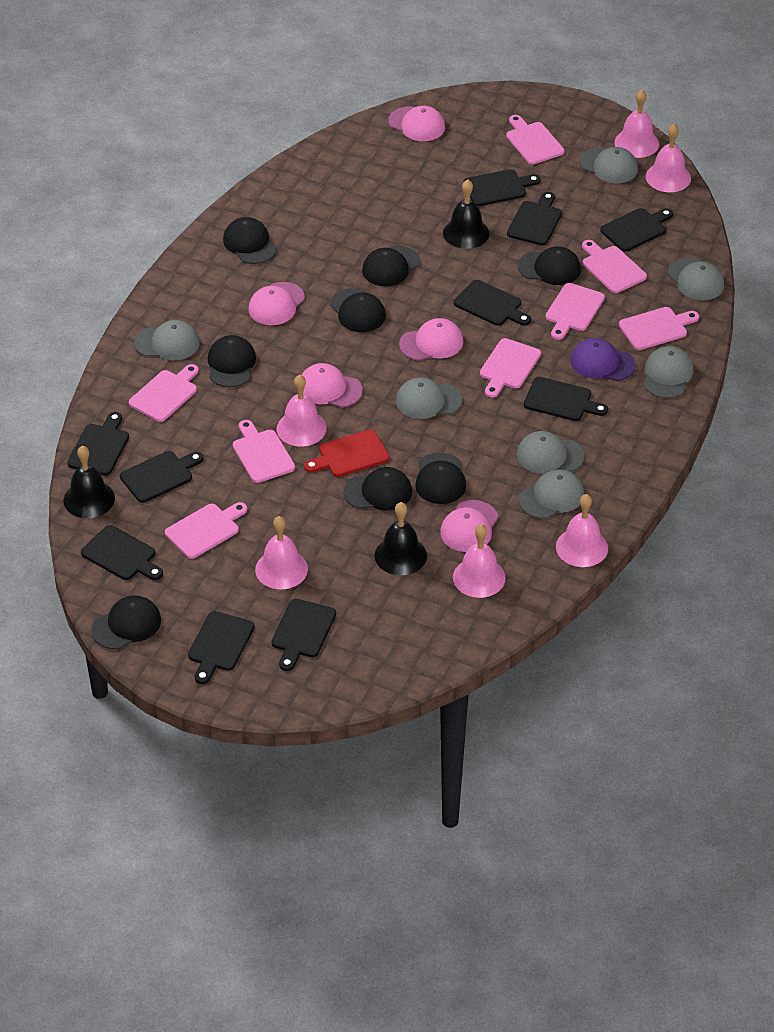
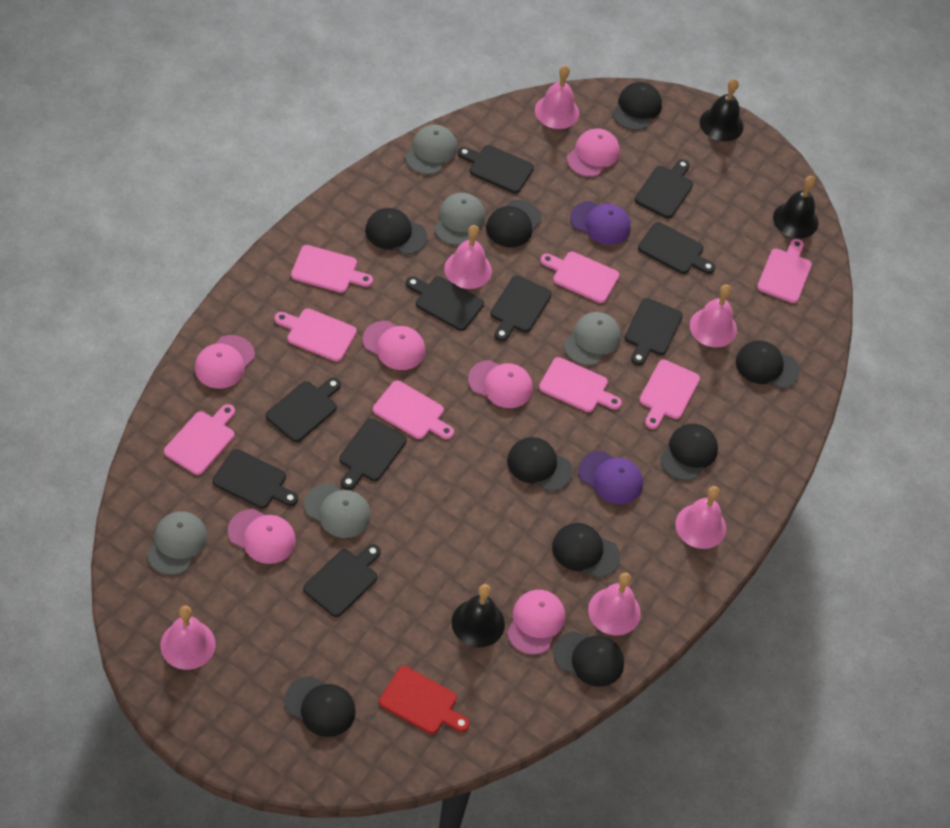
black cap: [91,596,161,649] [208,335,256,387] [223,217,277,264] [330,288,386,332] [343,467,412,511] [362,246,420,286] [415,452,466,504] [518,246,581,285] = 8 -> [284,676,356,737] [365,208,427,255] [486,200,542,247] [507,437,573,491] [552,523,620,578] [553,631,624,687] [612,82,662,130] [660,424,718,481] [736,341,800,389] = 9
grey cap: [134,320,199,360] [396,377,462,419] [517,431,585,474] [519,469,584,519] [579,147,638,184] [644,346,693,398] [668,258,724,300] = 7 -> [147,511,207,575] [304,483,371,538] [405,125,457,175] [434,193,485,245] [564,312,621,365] = 5
pink cap: [249,282,305,325] [302,363,363,407] [388,106,445,141] [399,318,463,361] [440,500,498,552] = 5 -> [195,335,255,389] [228,509,296,564] [363,321,425,370] [468,360,533,408] [507,590,565,655] [567,128,620,177] = 6
purple cap: [570,338,636,381] = 1 -> [570,201,631,245] [578,451,643,504] = 2

